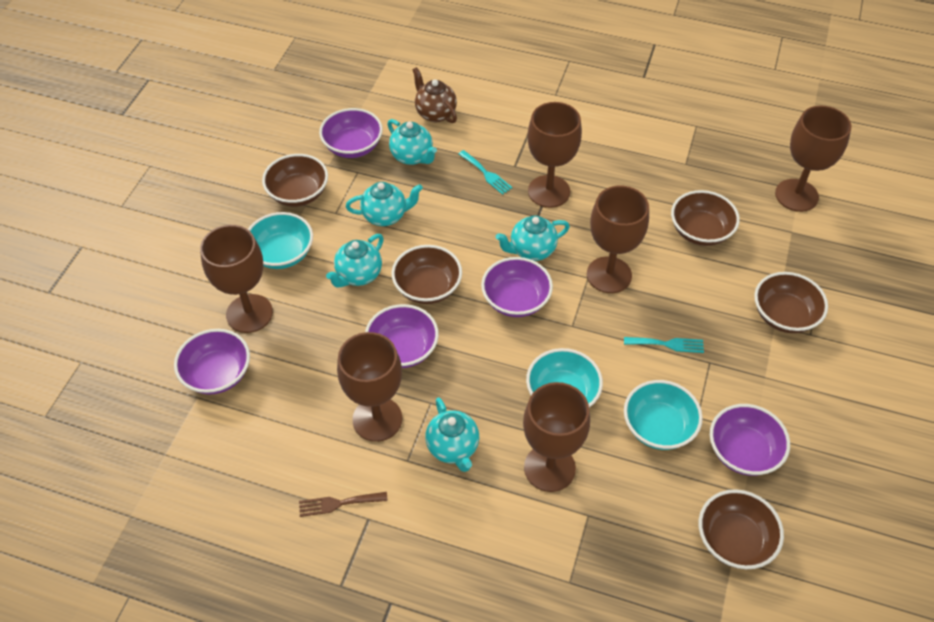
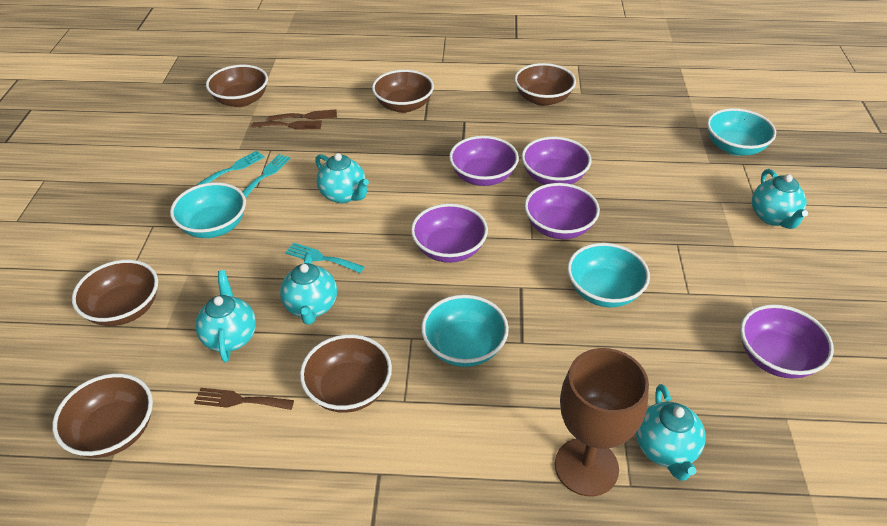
brown bowl: [262,154,328,207] [392,245,462,304] [671,190,740,246] [699,489,784,569] [754,272,828,333] = 5 -> [52,373,153,458] [72,260,158,326] [206,65,268,107] [300,334,392,413] [372,70,434,113] [514,63,576,106] = 6
brown fork: [299,492,388,517] = 1 -> [194,388,294,410] [252,121,322,130] [268,109,337,121] = 3
brown goblet: [200,225,273,333] [337,332,402,442] [523,382,590,492] [527,102,582,208] [587,186,649,293] [775,106,852,212] = 6 -> [555,348,649,496] = 1
brown teapot: [412,67,457,123] = 1 -> none = 0
turquoise bowl: [248,212,313,269] [526,348,603,408] [624,380,703,450] = 3 -> [170,182,246,238] [421,295,509,367] [567,243,650,307] [707,108,776,156] = 4
turquoise fork: [459,150,512,195] [624,337,704,353] = 2 -> [197,150,265,185] [243,154,290,198] [285,243,364,273] = 3

